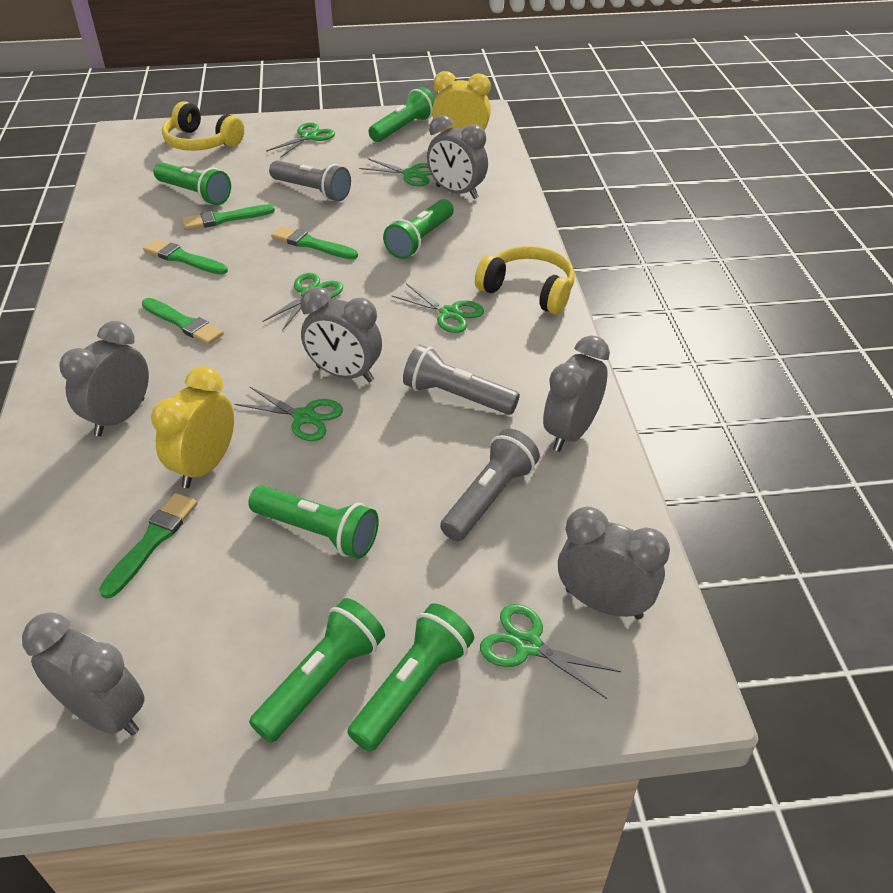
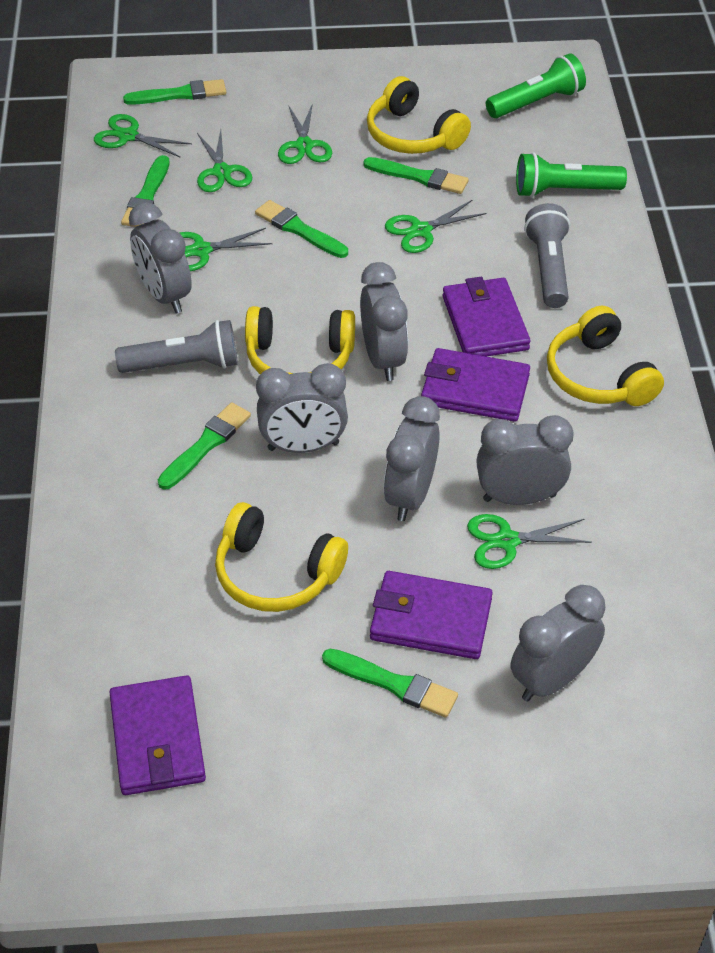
green brush: [99,493,198,599] [142,298,224,345] [143,239,228,275] [182,204,275,230] [271,226,358,259] = 5 -> [121,155,170,227] [123,79,226,105] [158,402,251,490] [255,200,348,258] [322,649,458,718] [364,157,469,194] = 6
green flashlight: [154,162,231,205] [248,486,379,559] [249,598,385,743] [347,603,474,752] [369,87,435,142] [383,199,454,259] = 6 -> [486,53,586,118] [516,152,627,198] = 2
grey flashlight: [269,160,351,201] [403,344,520,415] [440,429,540,541] = 3 -> [115,320,238,373] [524,203,570,308] = 2
purple wallet: none = 0 -> [110,675,206,795] [370,571,493,659] [421,348,530,422] [443,277,531,357] = 4
yellow clock: [151,366,234,488] [432,71,491,133] = 2 -> none = 0
yellow headphones: [162,101,244,151] [475,246,575,315] = 2 -> [215,502,348,612] [245,306,355,374] [367,76,471,154] [547,306,664,406] = 4

